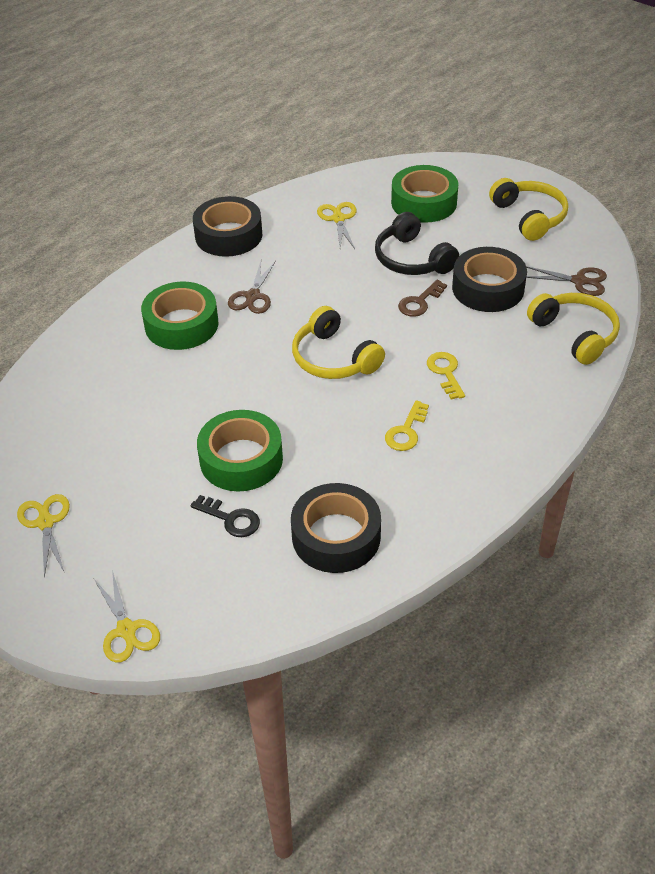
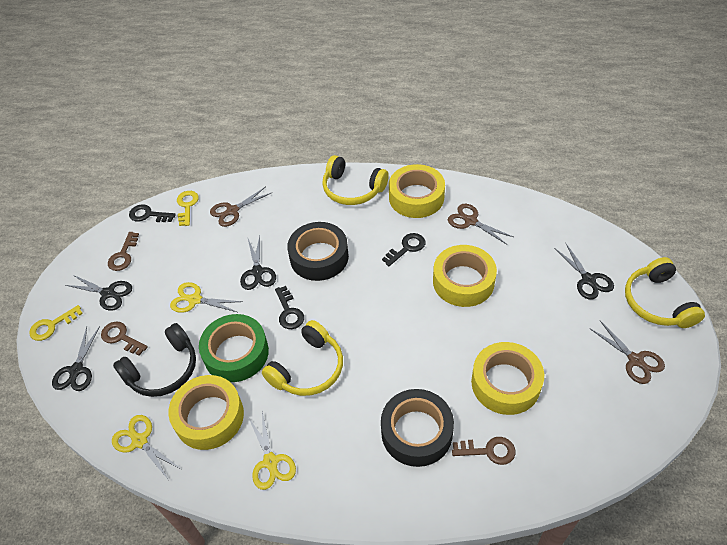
black key: [190,495,260,537] = 1 -> [129,204,176,222] [275,286,304,329] [382,233,425,266] = 3
black scissors: none = 0 -> [52,326,100,391] [65,275,132,311] [240,236,276,290] [554,244,614,300] = 4
black tape: [193,196,262,257] [291,483,381,573] [452,247,527,312] = 3 -> [287,222,349,281] [381,389,454,467] = 2
brown key: [398,280,447,317] = 1 -> [101,322,148,355] [108,232,139,271] [452,437,516,465] = 3
brown scissors: [228,261,276,314] [526,266,607,296] = 2 -> [210,187,271,227] [448,204,513,244] [591,321,665,384] = 3
green tape: [141,281,218,350] [197,410,283,491] [391,165,458,223] = 3 -> [199,314,269,382] = 1
yellow tape: none = 0 -> [168,375,244,450] [389,164,445,218] [433,245,497,307] [471,342,544,415] = 4

